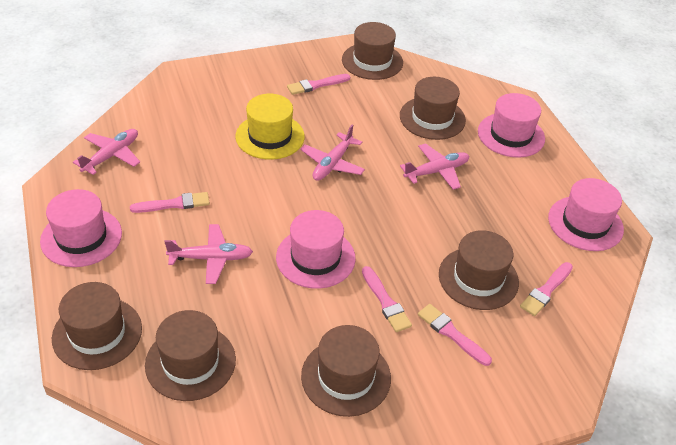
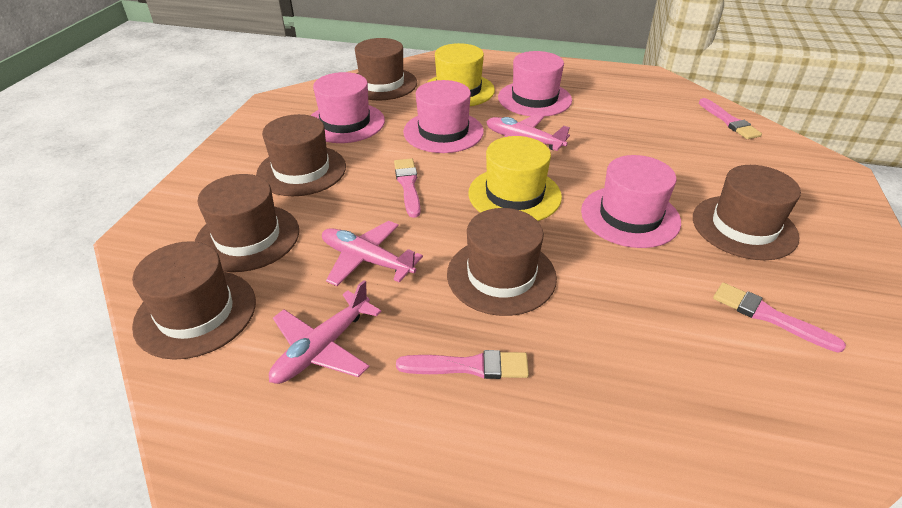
pink brush: [130,192,210,213] [287,74,350,95] [362,266,412,332] [418,304,492,366] [520,262,573,316] = 5 -> [394,158,421,218] [396,350,529,379] [699,98,762,139] [713,283,846,352] = 4
pink plane: [73,129,140,175] [164,224,253,284] [300,124,365,181] [400,143,469,190] = 4 -> [269,280,382,384] [322,221,423,286] [486,114,570,151] = 3
yellow hat: [235,94,305,160] = 1 -> [426,43,495,106] [468,136,562,221] = 2

